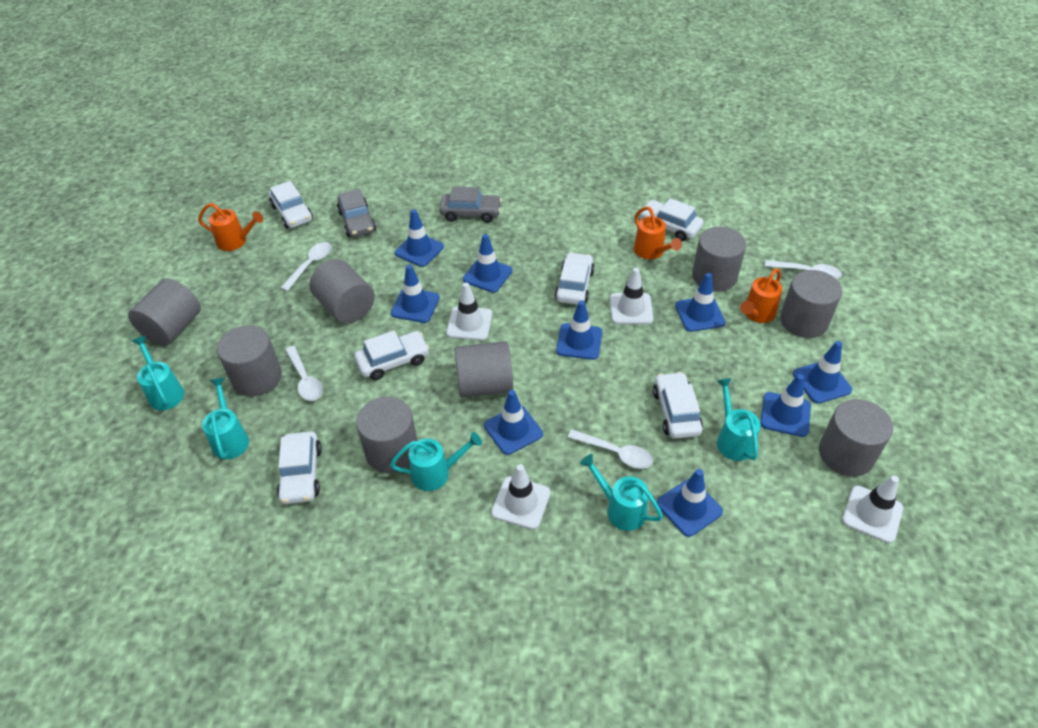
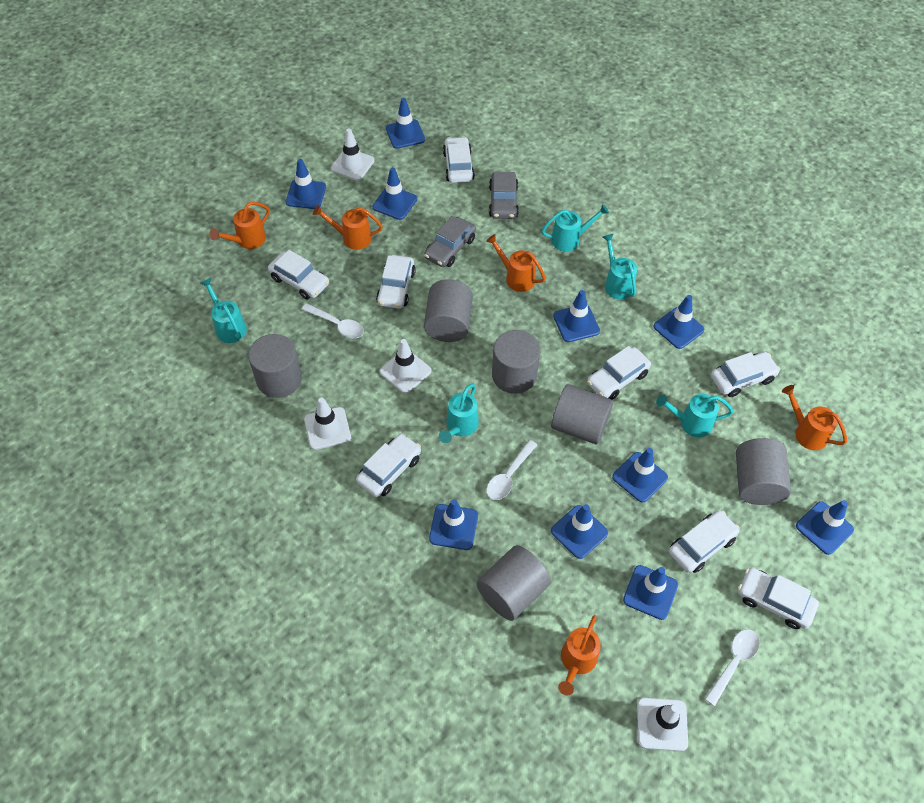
blue traffic cone: [391,265,440,323] [395,209,444,267] [463,234,512,293] [484,390,543,455] [556,300,602,360] [657,469,723,537] [675,273,726,332] [760,374,811,437] [793,341,852,404] = 9 -> [286,159,326,209] [373,167,417,220] [386,98,425,149] [429,499,478,550] [551,504,608,559] [553,290,600,342] [612,448,668,503] [623,565,678,620] [653,295,704,349] [796,500,854,555] = 10
grey cylinder: [128,279,201,346] [217,325,282,396] [309,259,375,323] [356,397,418,473] [455,341,513,397] [692,227,746,292] [780,270,842,338] [819,399,893,476] = 8 -> [248,334,302,398] [424,279,473,342] [477,545,551,621] [492,330,540,394] [551,384,613,444] [736,438,791,505] = 6
orange watering can: [198,203,263,251] [634,207,682,259] [740,268,782,323] = 3 -> [209,202,270,249] [313,205,383,250] [486,234,546,292] [558,615,601,695] [782,385,847,450] = 5
white car: [269,181,313,229] [277,431,322,504] [354,331,429,380] [555,252,595,305] [639,198,703,241] [653,372,703,439] = 6 -> [268,250,329,300] [356,433,421,497] [376,255,416,309] [443,137,475,183] [587,346,651,400] [669,510,740,573] [711,352,780,397] [738,568,819,629] = 8
white spoon: [281,242,332,291] [285,346,323,401] [568,430,653,469] [765,260,842,279] = 4 -> [302,303,364,338] [487,440,537,500] [705,629,760,706] = 3

